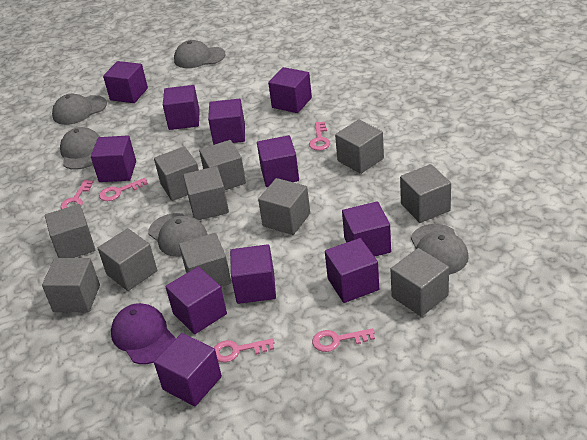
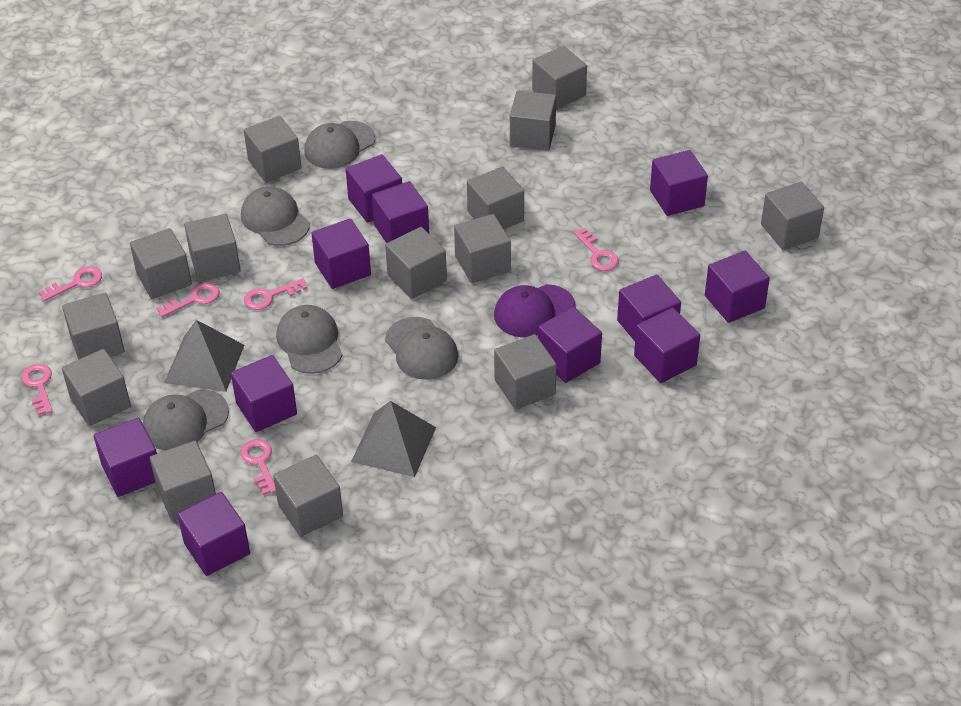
grey cube: [42,258,100,312] [45,204,95,258] [98,228,157,291] [154,147,199,201] [179,233,231,287] [183,166,229,220] [199,140,246,190] [258,178,310,235] [335,120,384,174] [391,248,449,317] [400,164,451,223] = 11 -> [62,293,125,360] [62,349,131,426] [130,228,192,299] [150,441,216,520] [184,214,241,282] [244,116,301,182] [273,455,343,537] [385,227,447,299] [454,214,511,283] [467,167,524,229] [494,334,557,410] [510,90,556,151] [532,46,587,110] [761,182,824,250] = 14
grey pyramid: none = 0 -> [164,320,244,392] [351,401,436,477] = 2
pink key: [61,180,93,209] [99,178,148,201] [214,338,275,363] [309,122,330,151] [312,328,375,352] = 5 -> [21,364,53,415] [39,266,102,301] [156,283,219,318] [240,439,276,495] [244,278,308,310] [574,228,619,271] = 6

